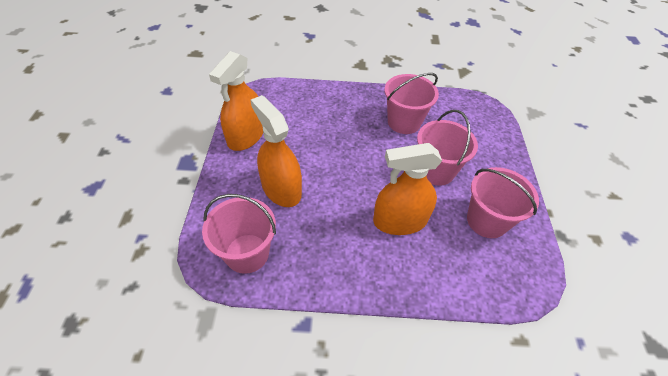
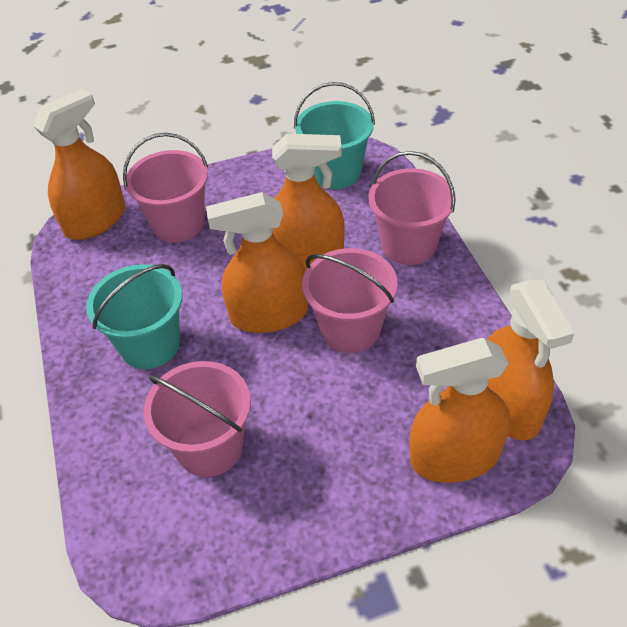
orange spray bottle: [209,51,263,151] [251,95,302,207] [373,143,442,235] = 3 -> [33,89,125,240] [206,192,308,333] [272,134,345,270] [410,338,510,483] [487,280,574,441] = 5
turquoise bucket: none = 0 -> [86,264,182,369] [294,82,375,189] = 2

